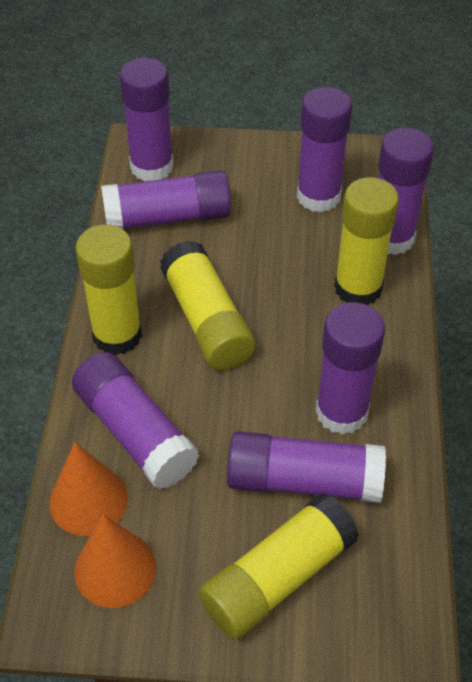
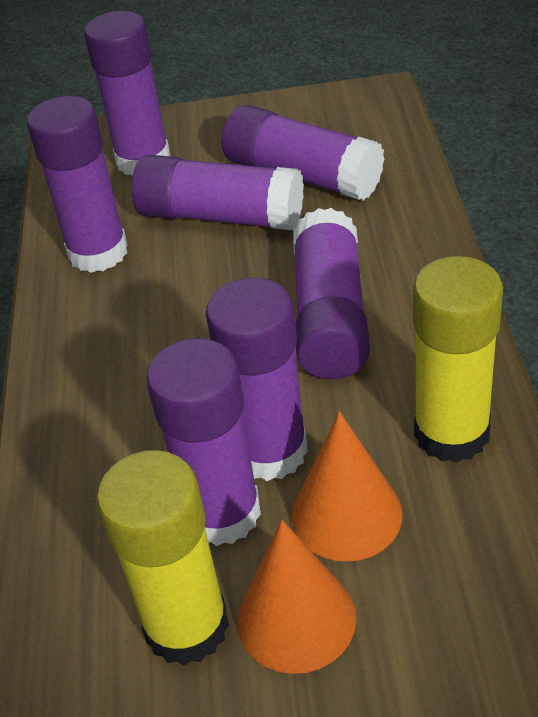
yellow glue stick: [75,225,142,355] [160,241,255,370] [199,493,359,639] [334,177,399,305] = 4 -> [97,450,229,666] [413,256,503,463] = 2

